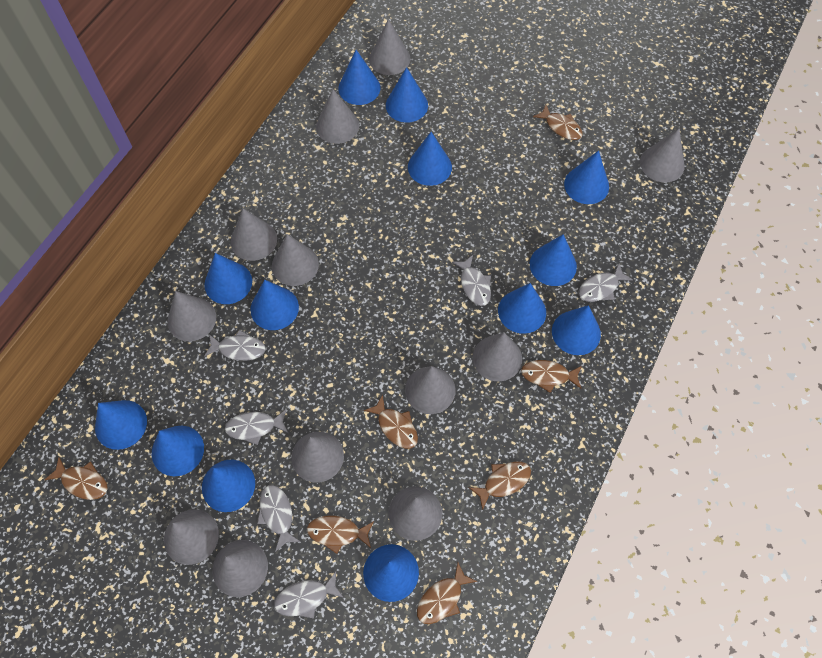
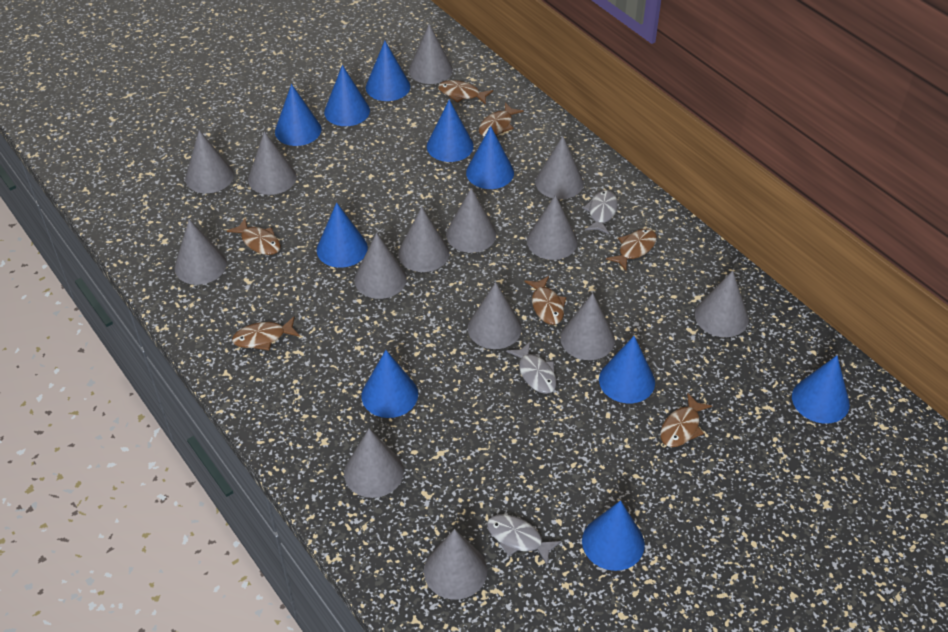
blue cone: [95,400,147,450] [152,426,204,476] [202,460,255,512] [204,253,252,304] [250,280,299,330] [338,50,380,105] [363,544,419,602] [386,67,428,123] [408,132,452,186] [498,283,546,334] [530,234,577,286] [552,305,601,355] [564,150,609,204] = 13 -> [275,84,321,146] [317,202,368,268] [324,65,370,126] [361,350,418,418] [366,41,410,101] [427,100,474,162] [466,126,514,189] [582,500,645,571] [599,336,655,403] [792,355,850,424] = 10
grey cone: [164,509,219,565] [168,291,216,342] [212,540,268,597] [231,208,277,261] [272,234,319,286] [292,432,344,483] [316,89,359,144] [369,19,410,75] [388,487,442,541] [405,366,455,414] [473,332,522,381] [640,128,685,182] = 12 -> [175,219,227,285] [185,130,234,193] [248,131,297,195] [344,429,404,498] [355,233,407,299] [398,207,449,272] [409,24,453,84] [424,529,487,600] [446,188,497,253] [468,282,522,349] [527,195,578,260] [535,136,584,199] [560,293,615,360] [695,271,749,337] = 14
grey fish: [204,330,266,361] [225,409,288,445] [257,485,300,552] [274,571,344,618] [452,255,491,306] [579,263,633,302] = 6 -> [487,514,562,565] [506,342,557,394] [583,190,618,235] = 3

